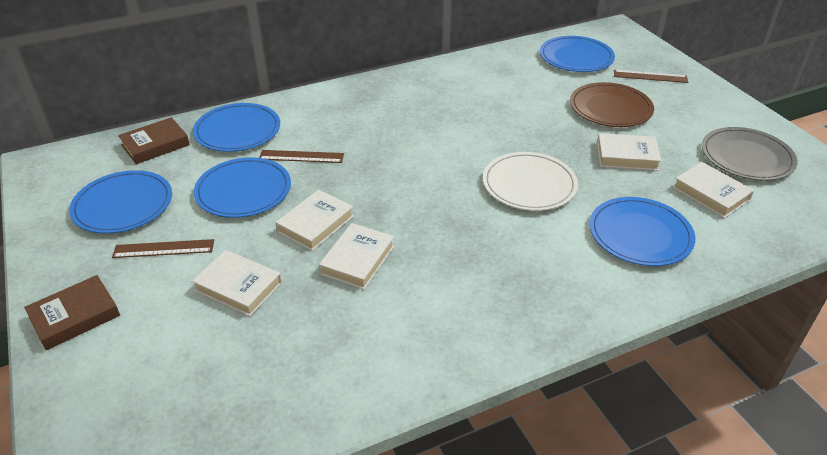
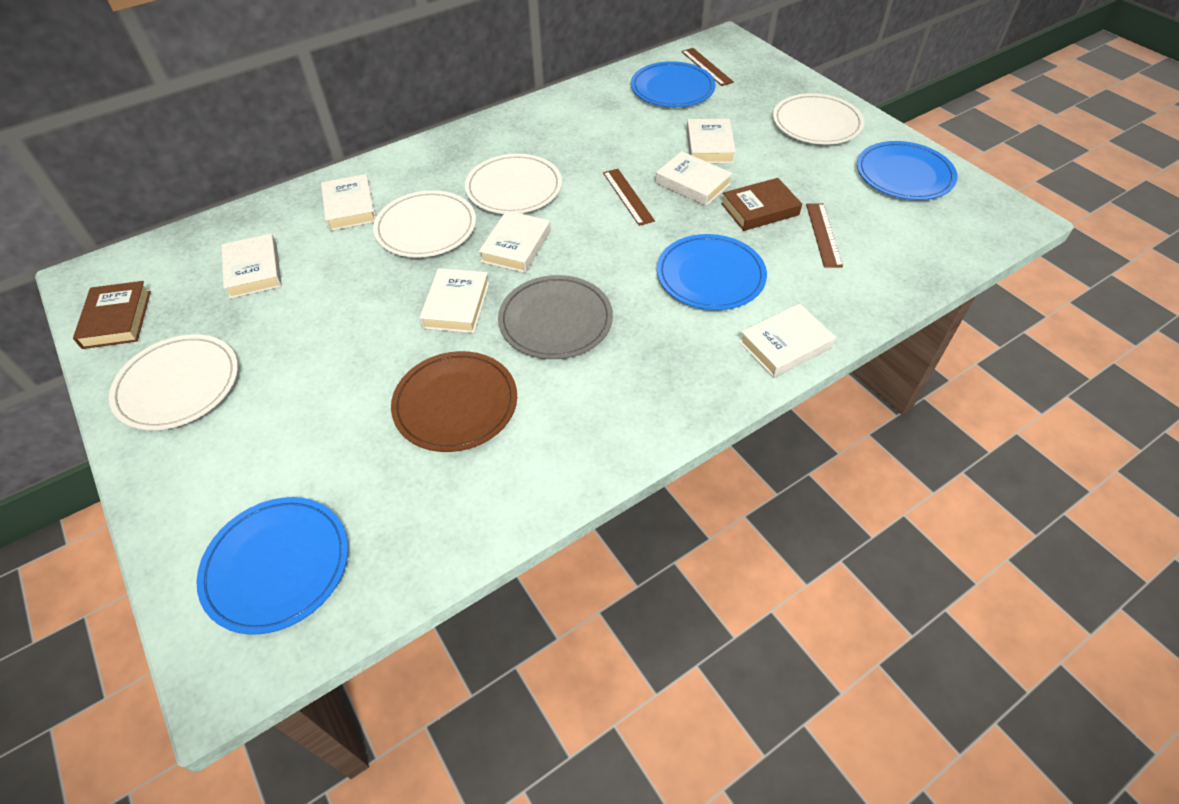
blue plate: [69,170,172,234] [193,103,280,152] [194,157,291,218] [540,36,615,72] [589,197,695,266] = 5 -> [196,497,348,635] [631,61,716,107] [657,234,767,310] [857,141,958,200] = 4
white book: [192,250,282,316] [276,190,354,251] [319,223,394,290] [597,133,662,171] [673,162,754,218] = 5 -> [221,233,282,299] [321,174,376,231] [419,268,489,333] [479,211,551,273] [656,151,733,206] [686,119,736,163] [739,304,836,378] = 7
white plate: [483,152,578,211] = 1 -> [109,334,238,430] [373,190,476,258] [465,154,562,214] [773,93,865,145] = 4

